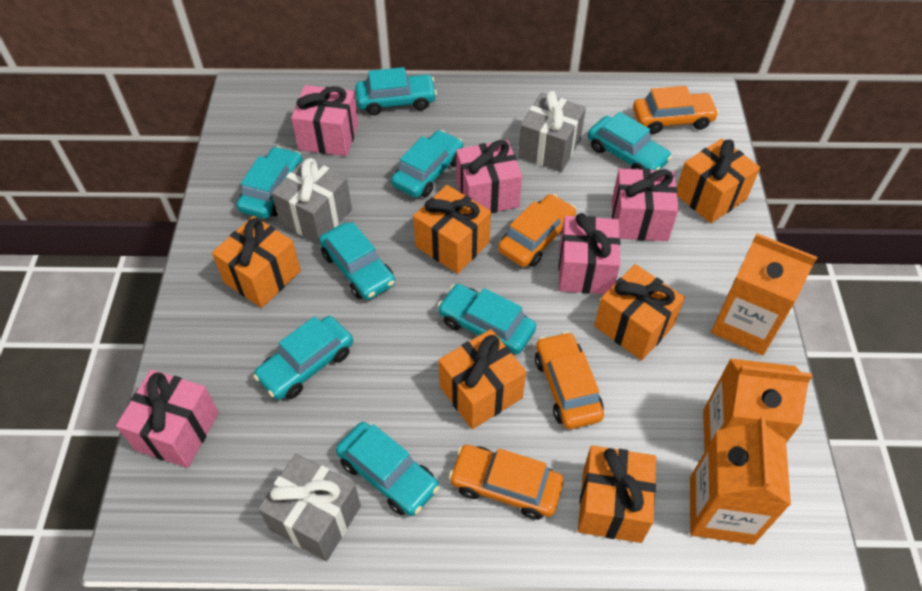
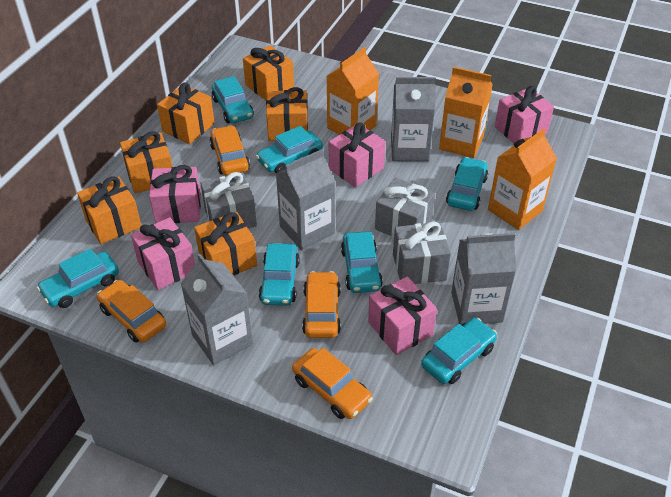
grey carton: none = 0 -> [181,253,253,365] [276,149,335,250] [391,77,436,161] [451,233,516,325] = 4
turquoise car: [237,146,303,219] [253,316,353,400] [319,222,395,300] [336,422,440,516] [355,67,437,115] [391,130,463,198] [437,284,536,354] [588,112,672,170] = 8 -> [37,248,119,308] [212,76,254,123] [256,126,323,173] [259,243,300,306] [341,231,383,293] [421,318,497,384] [446,157,488,211] = 7

